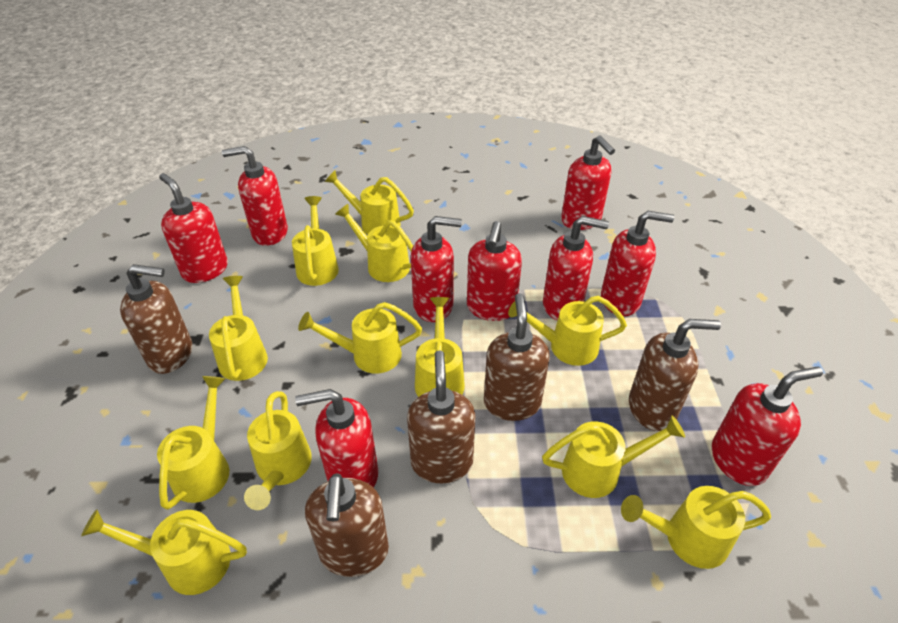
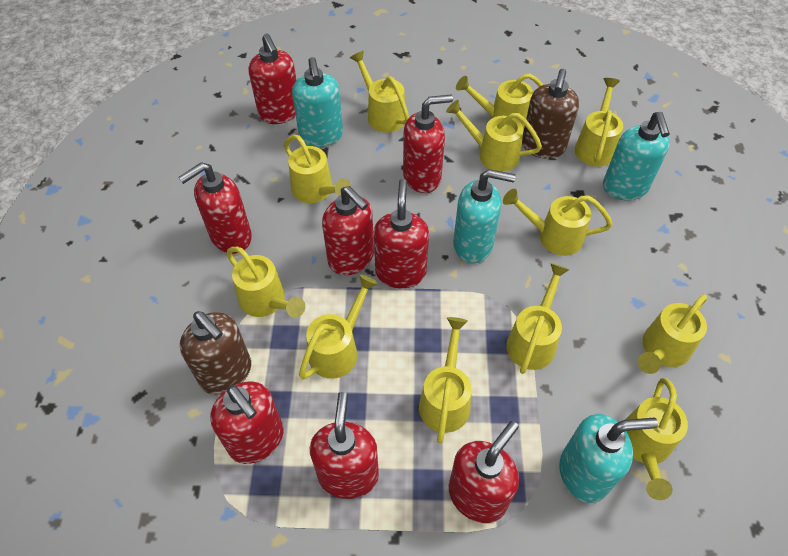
brown soap dispenser: [120,264,192,374] [305,473,389,577] [407,350,476,483] [484,293,550,421] [629,319,721,431] = 5 -> [180,311,251,395] [522,69,579,159] = 2
red soap dispenser: [159,173,228,283] [222,146,288,246] [295,389,378,488] [411,216,462,322] [467,221,522,321] [543,216,609,321] [561,135,615,230] [601,211,674,316] [712,366,823,486] = 9 -> [178,162,252,254] [210,381,284,464] [249,34,297,124] [310,392,379,499] [322,186,374,275] [374,179,429,288] [403,94,453,193] [449,421,519,523] = 8
turquoise soap dispenser: none = 0 -> [292,57,343,147] [453,169,516,264] [559,414,658,503] [603,112,670,201] = 4

